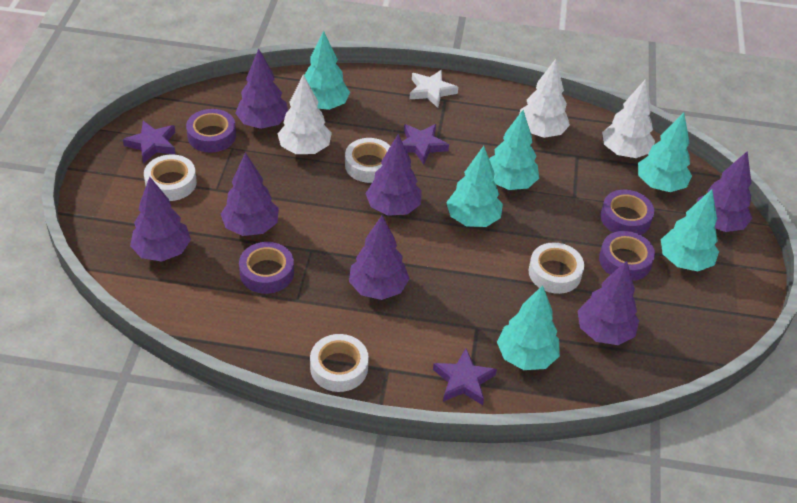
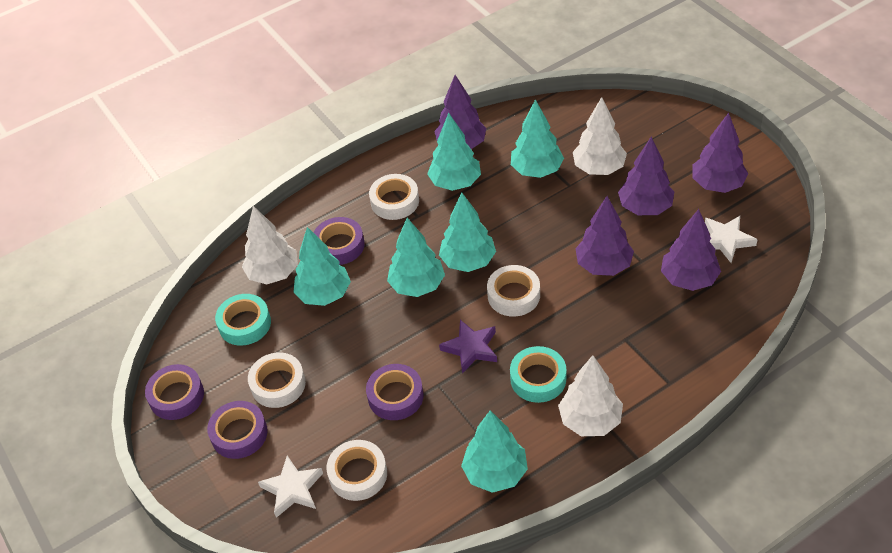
purple star: [123,121,175,163] [402,124,449,164] [433,349,497,405] = 3 -> [439,320,497,374] = 1
purple tree: [130,177,191,261] [221,153,279,236] [236,49,288,129] [349,215,410,300] [365,134,422,216] [578,261,639,345] [697,151,752,232] = 7 -> [434,75,486,149] [575,196,634,276] [618,137,674,215] [661,209,721,291] [693,113,748,193] = 5
turquoise tape: none = 0 -> [215,294,271,346] [510,346,566,403] = 2
white star: [409,70,458,108] = 1 -> [258,456,323,518] [705,216,758,263] = 2

